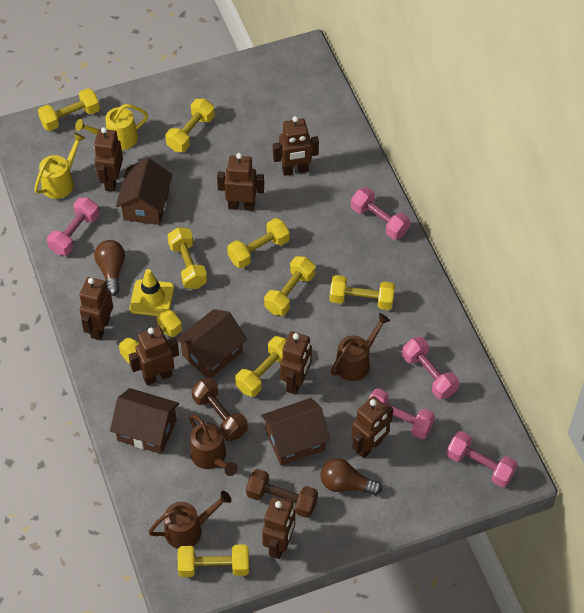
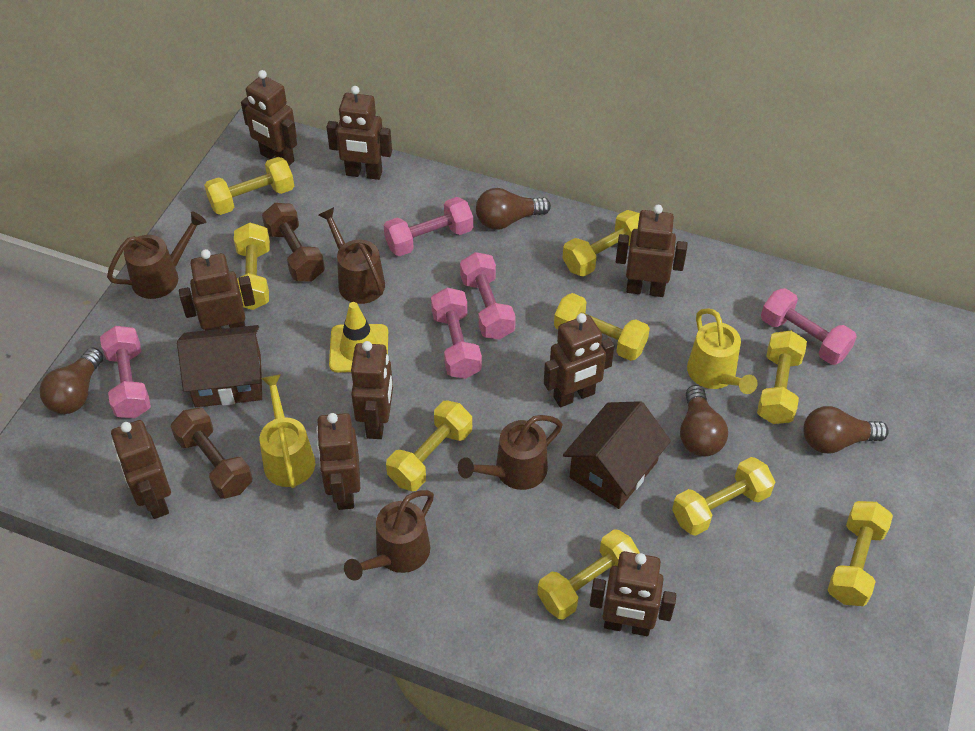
brown house: [110,388,179,454] [116,158,173,225] [176,309,248,378] [261,398,331,466] = 4 -> [177,325,262,407] [563,401,671,509] = 2
brown light bulb: [94,240,125,296] [320,458,382,495] = 2 -> [40,347,103,414] [476,188,551,230] [680,385,728,457] [803,406,889,453] = 4
brown robot: [79,277,113,340] [94,127,123,192] [129,327,179,385] [217,153,264,211] [262,497,295,559] [273,116,319,176] [280,331,312,395] [352,396,393,458] = 8 -> [111,420,171,519] [179,249,255,331] [241,70,297,166] [316,413,360,510] [326,86,392,180] [351,341,393,439] [544,313,614,407] [590,551,676,636] [616,205,688,297] = 9
brown watering can: [149,491,231,549] [189,414,238,476] [330,313,390,381] = 3 -> [107,211,206,299] [319,207,385,304] [344,490,434,581] [458,415,563,490] = 4

